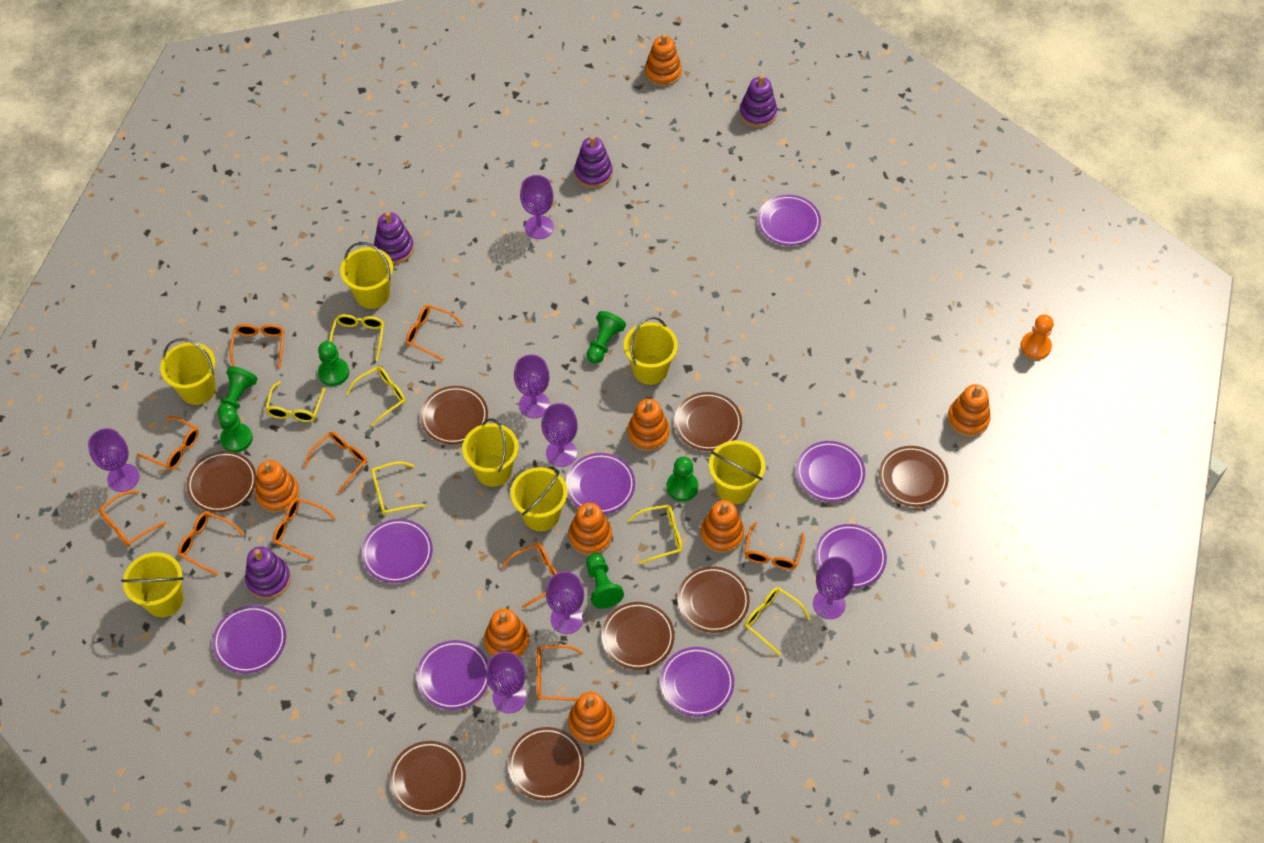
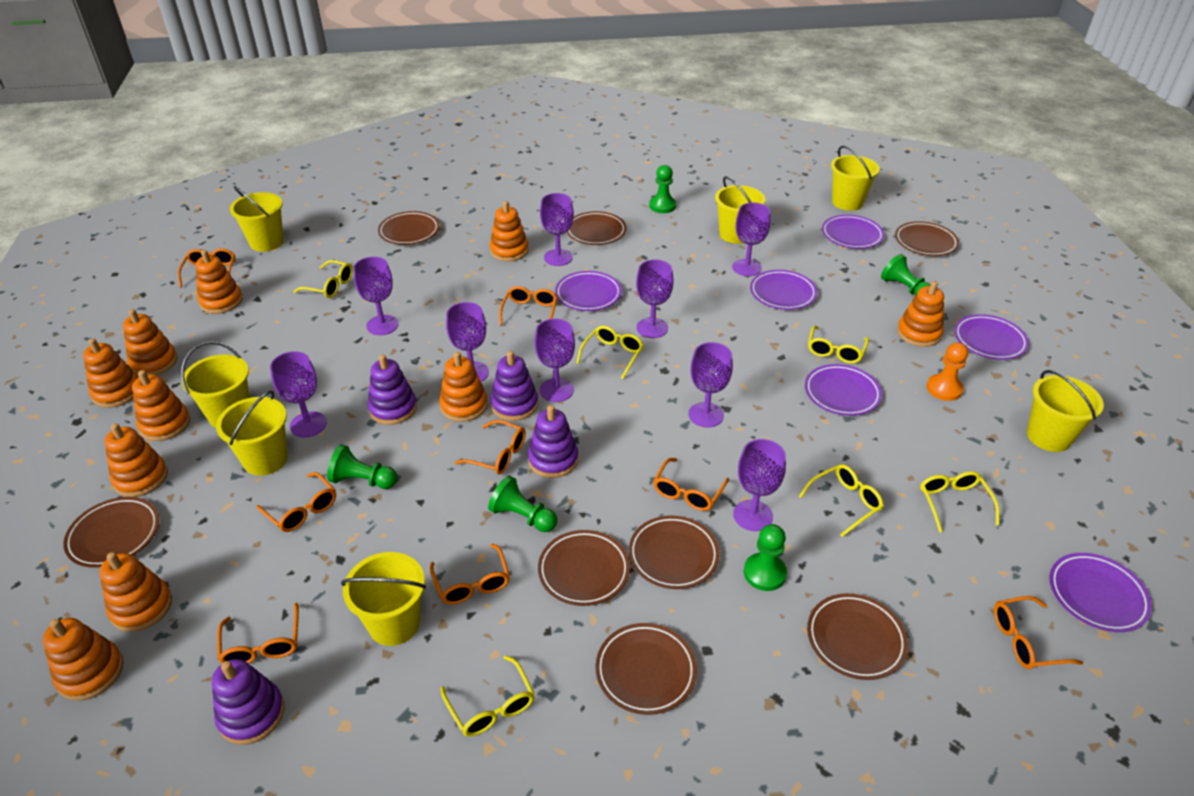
green pawn: [217,366,258,415] [218,408,253,453] [318,341,349,386] [586,311,626,363] [586,553,624,609] [666,457,698,501] = 6 -> [327,444,398,489] [488,475,557,532] [649,165,676,213] [744,524,787,591] [881,254,931,296] = 5
orange glasses: [99,491,166,547] [137,416,199,470] [178,512,245,575] [230,324,284,368] [273,498,336,560] [304,432,367,494] [406,305,464,361] [500,543,557,608] [537,645,583,701] [744,522,805,570] = 10 -> [178,248,235,288] [217,603,299,664] [256,472,336,532] [430,544,510,605] [455,420,526,474] [499,286,557,326] [653,458,729,511] [994,596,1083,669] = 8
orange stacking toy: [255,460,300,513] [484,609,530,658] [568,692,615,745] [569,503,612,556] [627,399,669,451] [645,34,682,86] [700,500,744,553] [947,384,991,437] = 8 -> [42,618,124,701] [83,338,138,408] [99,552,172,632] [104,423,168,497] [123,309,178,376] [132,370,190,441] [195,250,243,314] [439,352,488,422] [490,201,529,261] [897,281,944,347] = 10
purple goblet: [88,428,139,492] [486,651,526,713] [514,354,550,418] [520,175,554,239] [541,403,578,467] [546,571,584,634] [813,556,854,619] = 7 -> [270,351,327,438] [353,257,399,335] [446,302,489,382] [535,319,575,402] [540,193,574,266] [636,259,673,338] [689,342,733,428] [732,202,771,276] [733,439,786,531] = 9
purple plate: [212,605,286,673] [361,519,433,583] [416,640,488,710] [566,453,635,514] [660,647,734,717] [758,195,821,246] [796,441,865,502] [815,524,887,588] = 8 -> [555,271,622,311] [750,270,817,310] [805,364,882,416] [822,215,884,249] [954,314,1029,360] [1049,553,1152,632] = 6

